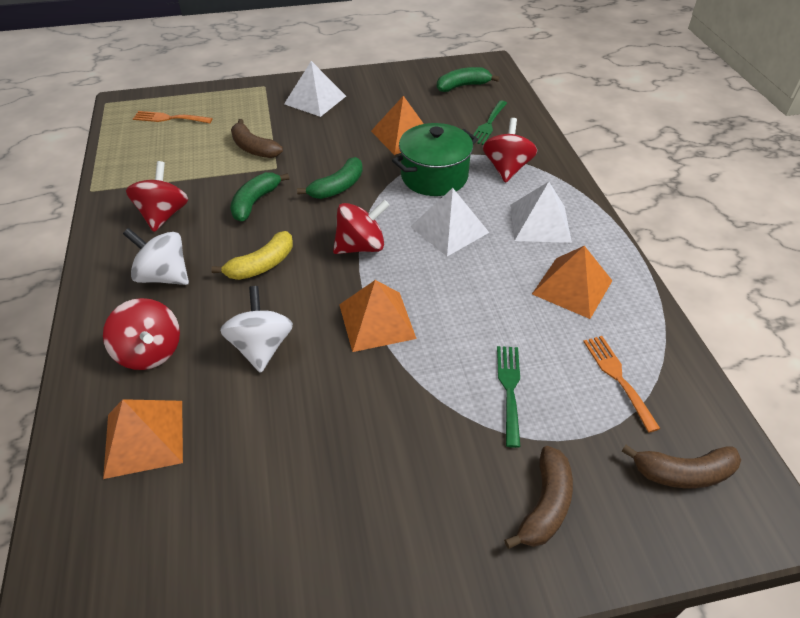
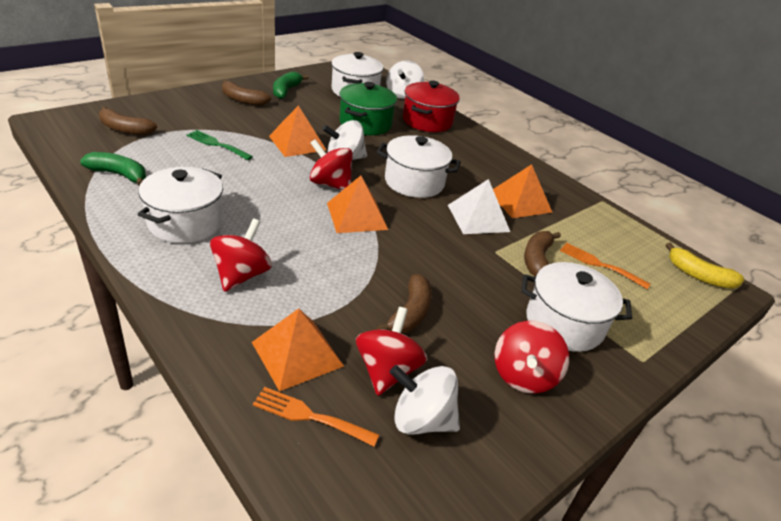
brown banana: [231,119,283,158] [504,446,573,549] [622,445,741,488] = 3 -> [99,106,157,135] [222,80,271,106] [376,274,432,333] [524,231,561,277] = 4
green banana: [230,172,289,222] [297,157,363,199] [437,67,500,92] = 3 -> [80,152,146,186] [273,71,309,99] = 2
green fork: [473,100,507,145] [497,346,521,448] = 2 -> [187,130,253,160] = 1
red pot: none = 0 -> [403,81,460,132] = 1
white pot: none = 0 -> [138,167,223,243] [331,52,384,96] [376,135,461,198] [521,262,632,352] = 4
white pyramid: [284,61,346,117] [410,188,489,256] [510,182,572,243] = 3 -> [448,179,510,234] = 1
white spinning top: [123,228,189,285] [220,286,293,373] = 2 -> [322,120,367,160] [386,60,424,99] [390,365,460,435] = 3

